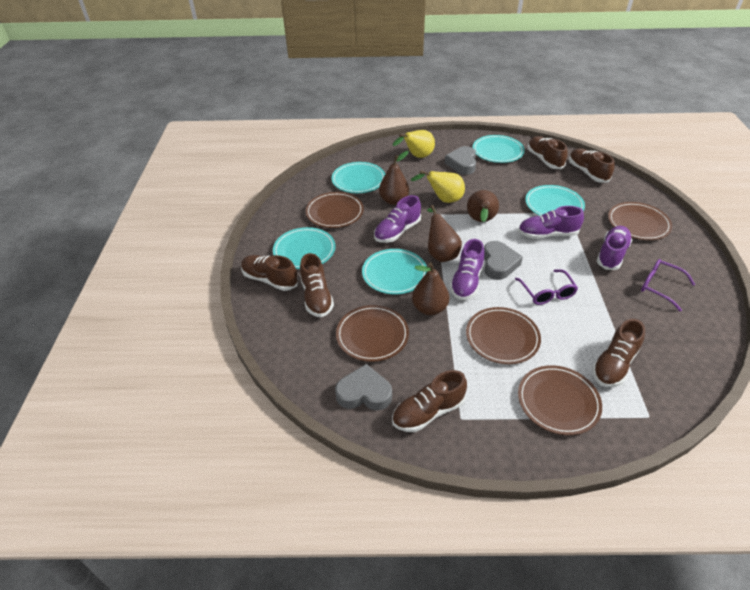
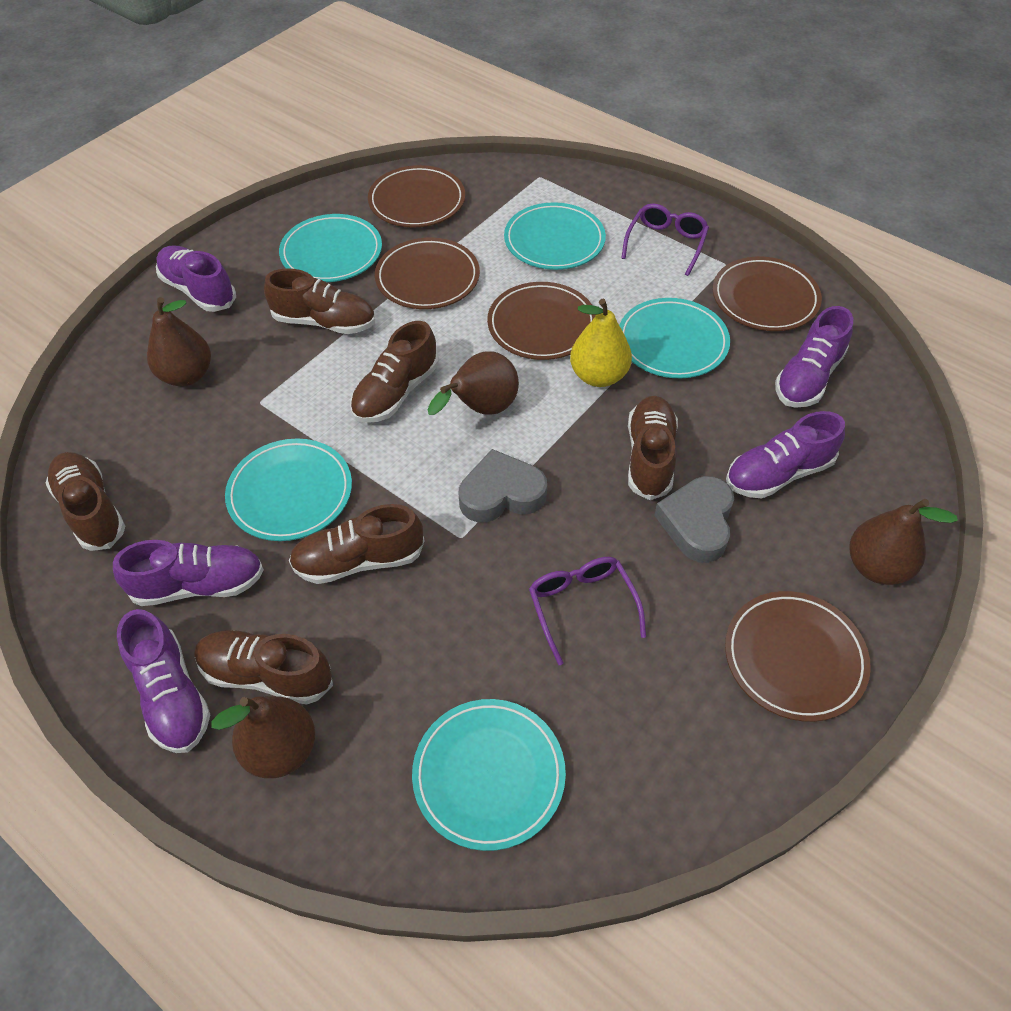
grey heart: [335,364,392,411] [445,146,476,175] [484,241,523,280] = 3 -> [459,449,547,522] [654,476,734,563] = 2
purple shoe: [374,195,421,243] [450,239,485,300] [518,206,584,239] [597,226,632,270] = 4 -> [113,540,264,606] [117,609,210,753] [156,245,236,312] [726,411,845,498] [775,306,853,408] = 5
yellow pear: [393,130,435,158] [411,171,465,203] = 2 -> [570,299,632,387] = 1

